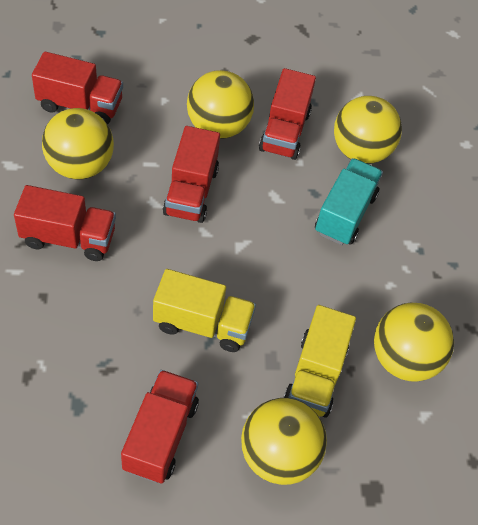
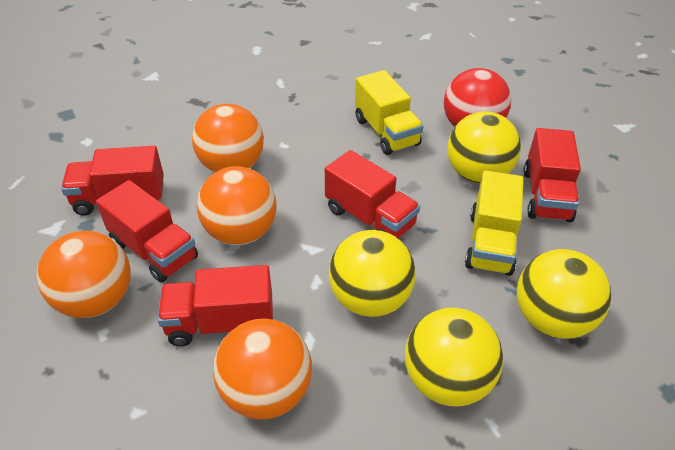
orange ball: none = 0 -> [37,231,131,318] [192,104,264,172] [197,166,277,245] [213,318,312,420] = 4
red ball: none = 0 -> [444,68,511,127] = 1
turquoise truck: [315,158,383,245] = 1 -> none = 0
yellow ball: [42,108,114,180] [187,70,254,139] [241,398,327,485] [334,96,402,164] [374,303,454,382] = 5 -> [329,230,416,317] [405,308,503,407] [447,111,521,183] [517,249,611,338] = 4

